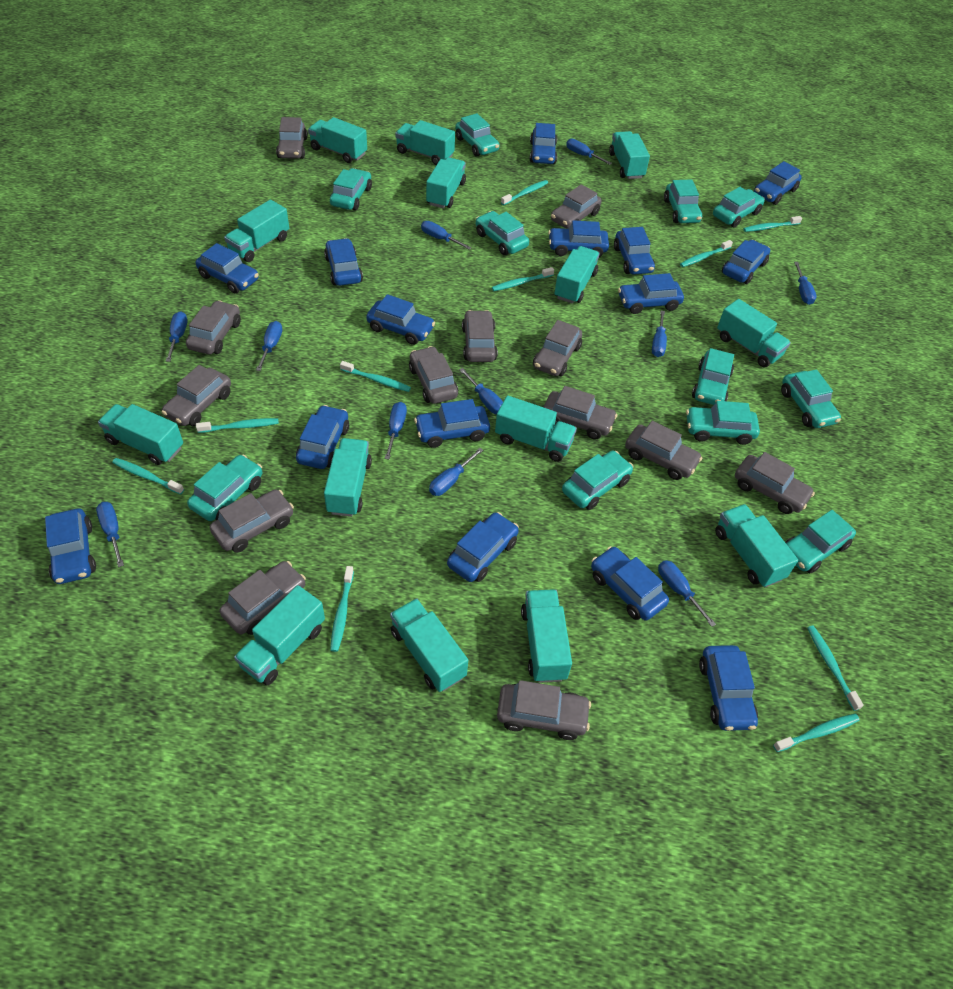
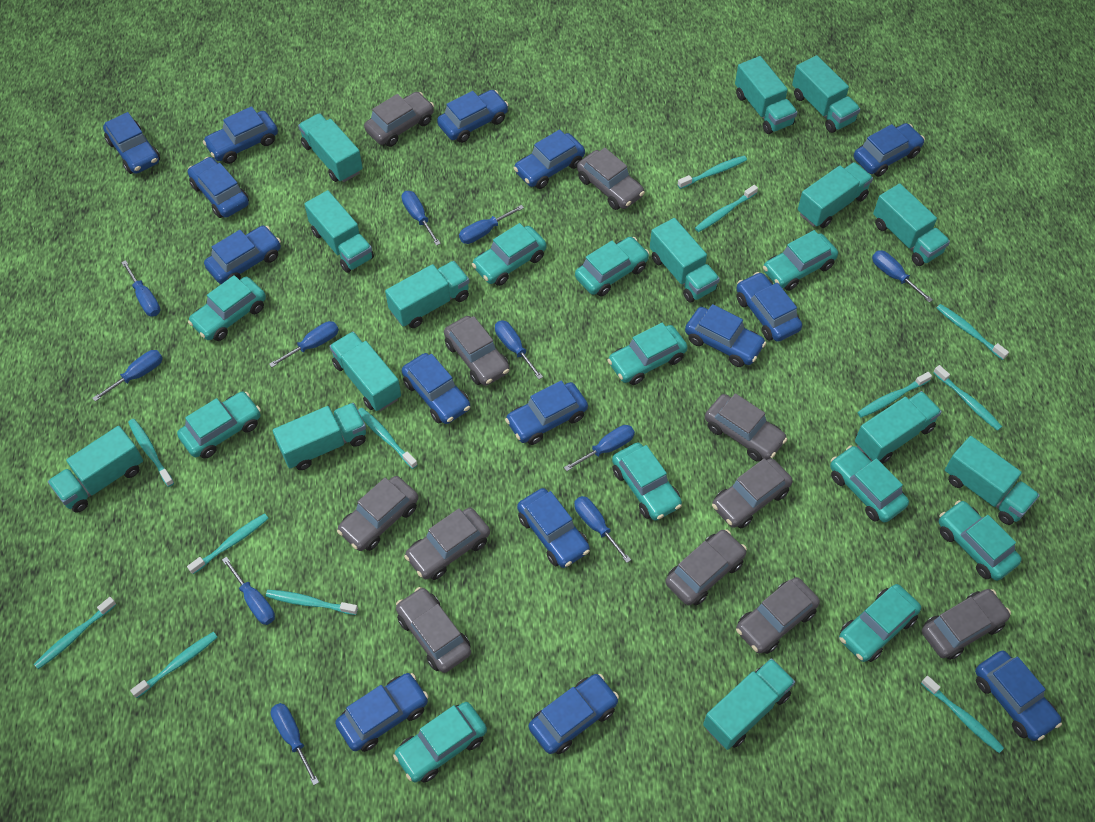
grey car: [162,365,231,426] [186,300,241,355] [210,489,294,553] [219,561,306,635] [276,117,308,159] [409,346,458,404] [462,310,498,362] [497,680,591,740] [533,320,582,376] [544,386,617,439] [551,184,601,229] [625,421,702,480] [735,452,815,514] = 13 -> [337,476,418,551] [364,92,434,147] [396,587,471,673] [404,508,490,580] [444,316,510,386] [577,148,645,210] [665,529,747,605] [705,393,788,462] [712,458,793,528] [736,577,820,654] [922,589,1011,660] = 11
turquoise toothbrush: [112,458,184,495] [196,418,279,433] [330,566,354,652] [340,361,411,392] [492,267,554,291] [501,180,548,205] [680,240,733,267] [743,216,802,232] [773,714,860,752] [807,626,864,711] = 10 -> [34,597,116,669] [128,419,174,487] [130,632,217,698] [187,513,269,574] [266,590,358,615] [358,408,418,469] [677,156,747,189] [695,185,758,232] [857,372,932,418] [921,676,1004,753] [933,365,1002,431] [937,304,1009,360] = 12

